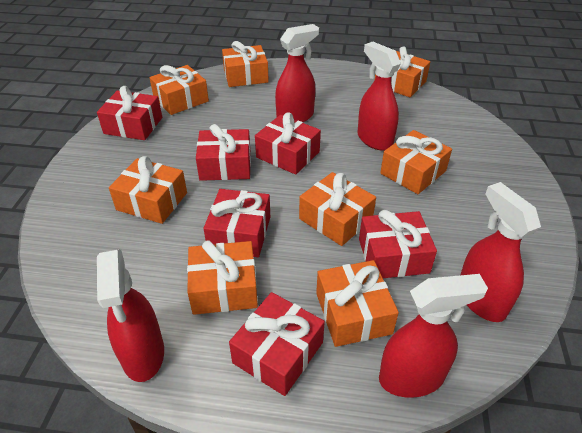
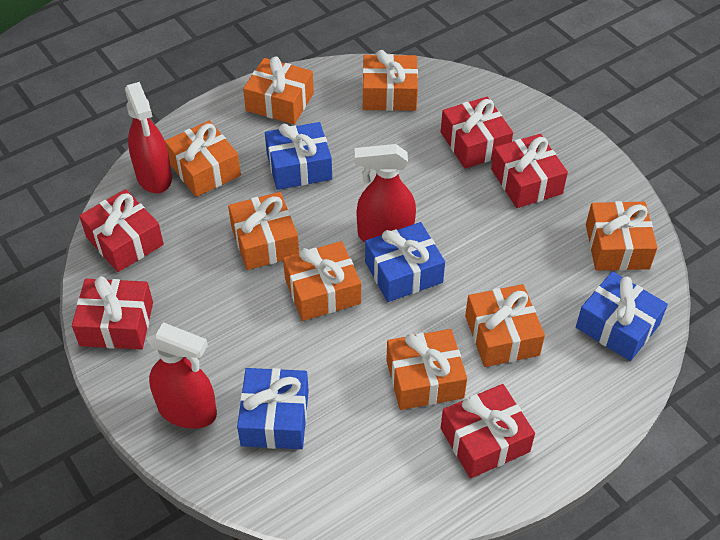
blue gift: none = 0 -> [237,368,309,449] [265,122,332,190] [365,222,445,302] [576,271,668,361] = 4
red gift: [97,86,162,140] [196,124,251,181] [204,189,270,257] [229,292,325,396] [255,112,321,175] [359,210,437,278] = 6 -> [72,276,153,349] [79,189,164,272] [441,97,513,169] [441,384,535,478] [491,134,568,208] = 5
red spray bottle: [97,249,164,382] [275,24,319,122] [357,42,401,151] [379,274,488,398] [460,182,541,322] = 5 -> [125,82,172,193] [146,322,217,429] [355,144,416,242] = 3

